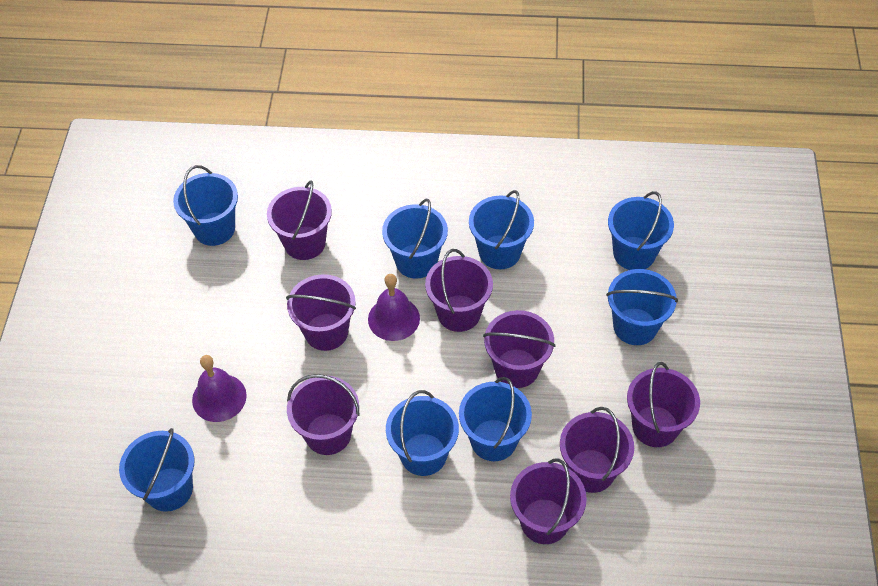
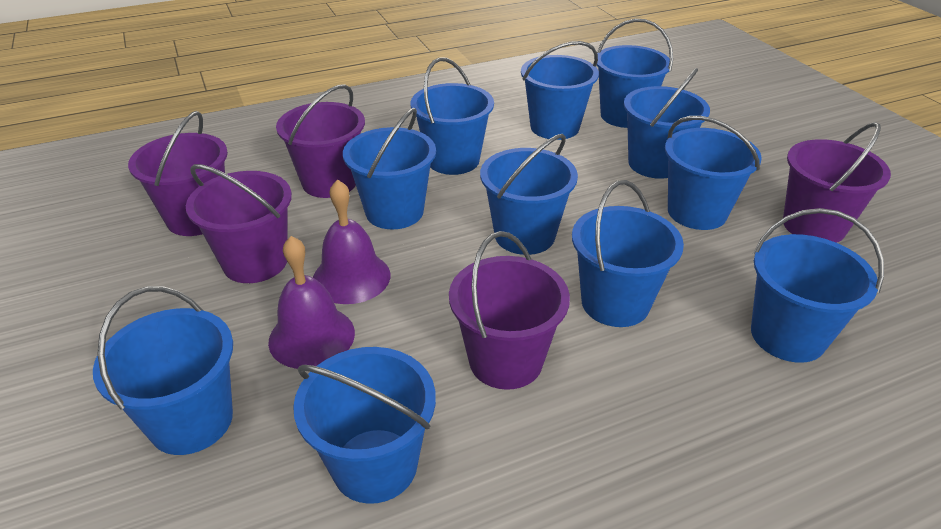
blue bucket: [119,428,194,512] [173,165,238,246] [382,199,448,279] [386,390,459,476] [459,377,532,461] [469,190,534,269] [606,269,678,345] [608,191,674,270] = 8 -> [93,286,233,455] [293,347,436,504] [343,108,436,229] [411,57,494,175] [480,134,578,255] [521,41,599,140] [572,180,684,327] [597,19,673,128] [624,68,710,179] [665,116,762,230] [751,208,884,363] = 11
purple bucket: [267,181,332,260] [286,274,356,351] [287,374,360,455] [425,249,493,332] [483,310,555,388] [510,458,587,544] [560,407,634,493] [627,362,700,447] = 8 -> [128,111,228,236] [186,164,292,283] [276,84,365,198] [449,231,570,390] [783,122,891,243] = 5

